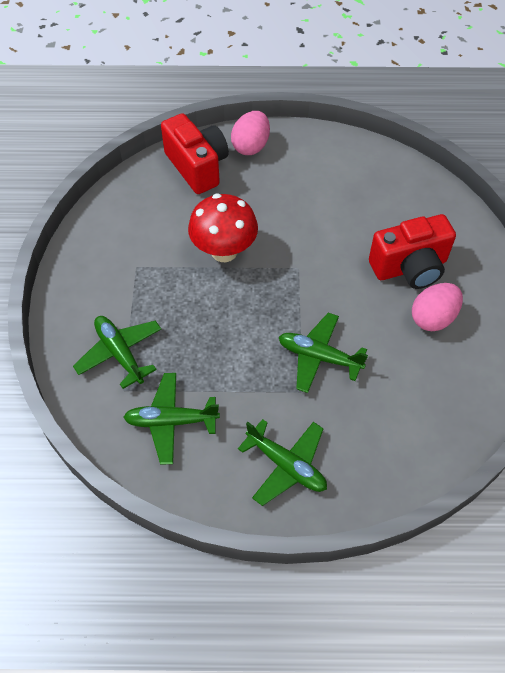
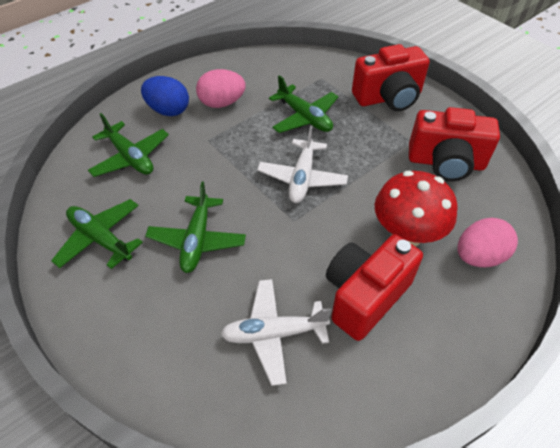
blue egg: none = 0 -> [141,76,189,116] = 1
red camera: [161,113,229,194] [369,214,456,289] = 2 -> [326,234,423,341] [352,44,430,111] [409,107,500,181] = 3
white plane: none = 0 -> [221,279,332,386] [257,125,348,203] = 2

